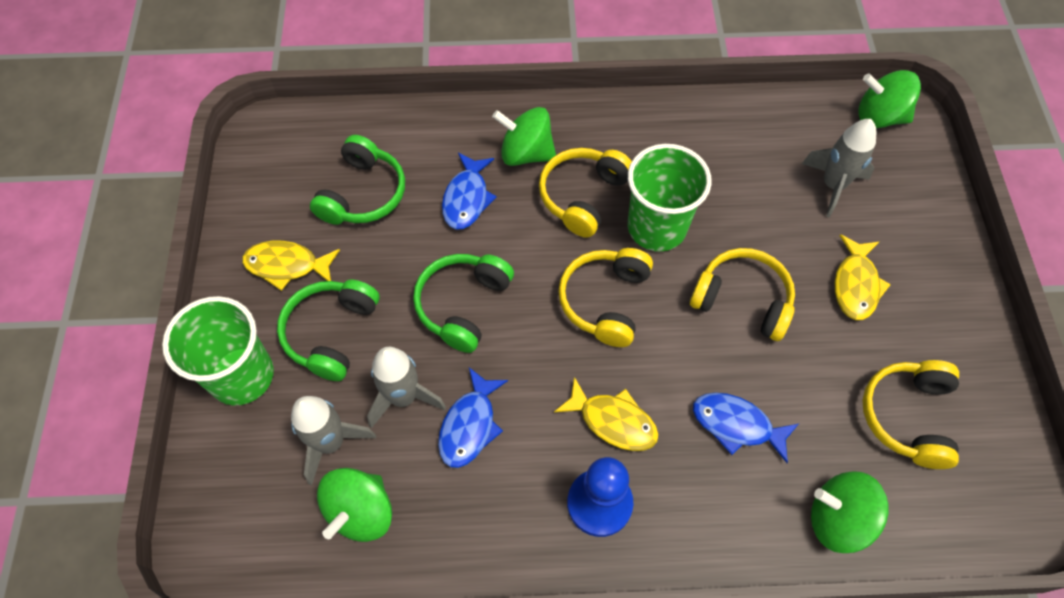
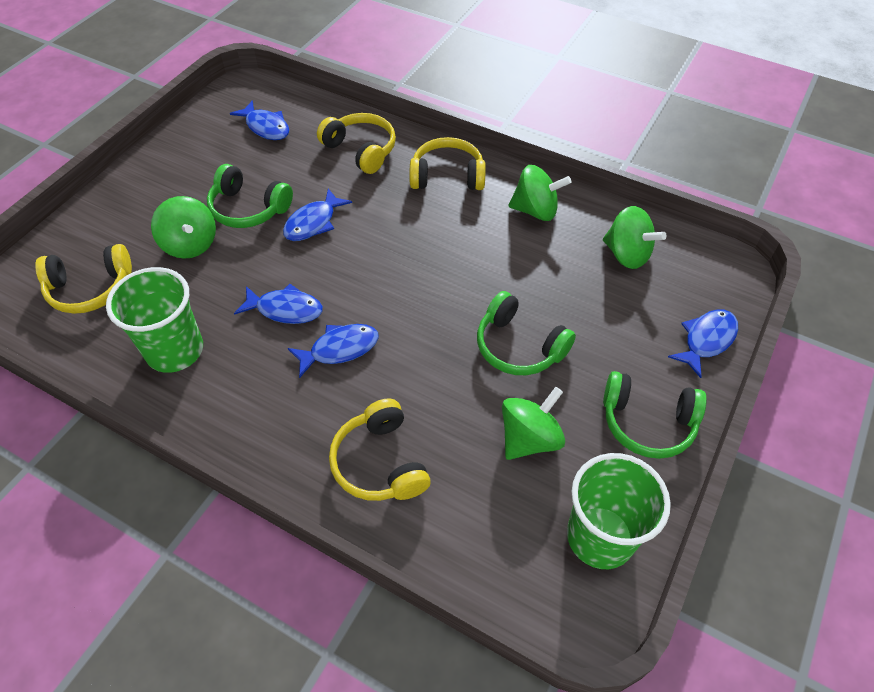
blue fish: [438,367,508,468] [442,153,497,230] [693,392,799,463] = 3 -> [230,100,289,140] [234,284,323,324] [283,188,352,241] [288,324,379,378] [668,309,738,378] = 5
blue pawn: [567,457,633,537] = 1 -> none = 0
grey rocket: [291,396,376,485] [367,347,446,428] [802,119,876,218] = 3 -> none = 0
yellow fish: [242,241,340,291] [554,377,659,451] [834,234,891,320] = 3 -> none = 0

